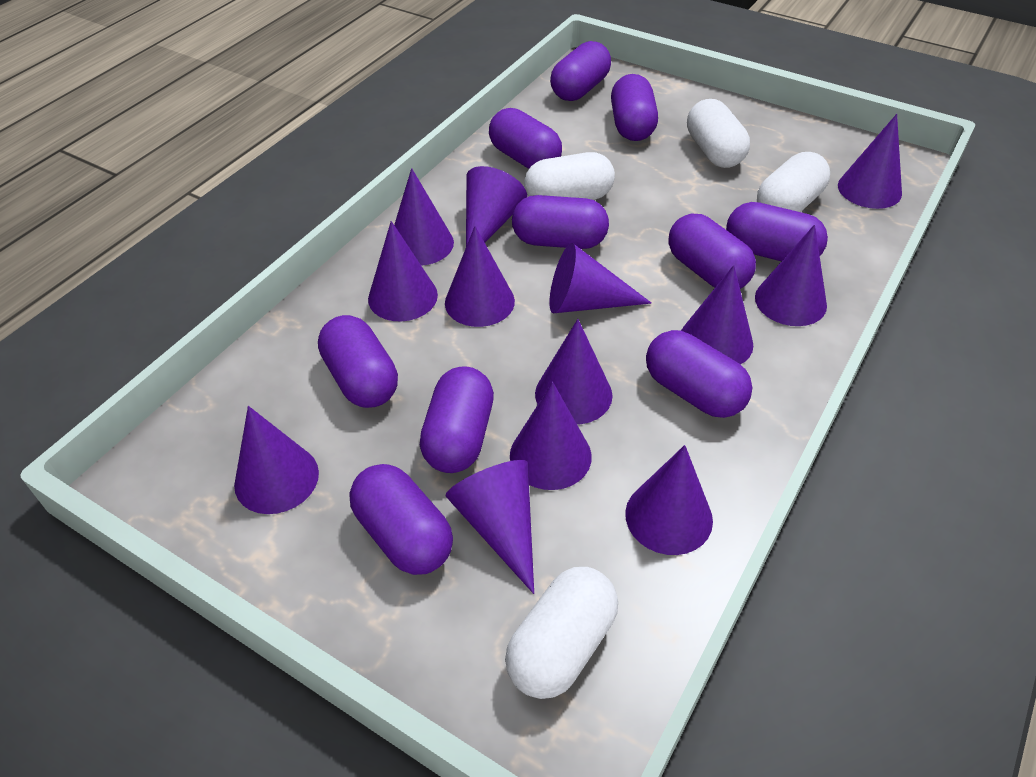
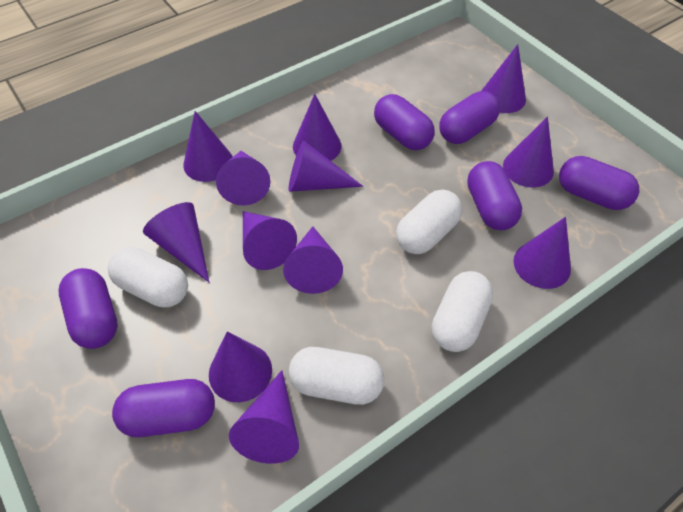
purple capsule: [318,315,398,408] [349,464,453,575] [420,367,494,473] [489,108,562,169] [512,195,609,249] [550,41,611,101] [611,74,658,141] [646,330,752,418] [669,213,756,289] [726,202,828,261] = 10 -> [59,268,118,349] [112,379,215,437] [374,94,435,150] [439,91,500,144] [467,161,522,230] [559,156,639,210] = 6
purple cone: [234,406,319,514] [368,221,438,321] [394,168,454,266] [445,226,515,327] [446,460,534,594] [466,166,527,246] [510,382,592,490] [535,319,612,424] [549,243,652,313] [625,445,713,555] [681,265,753,364] [755,225,827,326] [838,114,902,209] = 13 -> [143,202,209,282] [183,111,233,182] [209,332,272,402] [216,151,270,206] [229,370,299,464] [243,211,297,270] [283,226,343,294] [289,141,363,192] [293,94,341,161] [481,44,526,113] [503,116,554,188] [514,217,571,289] = 12

